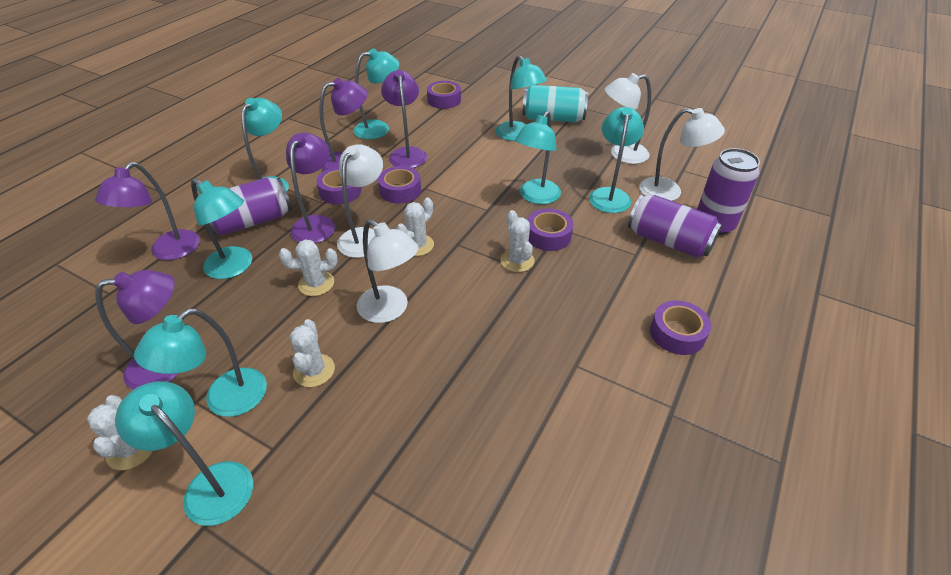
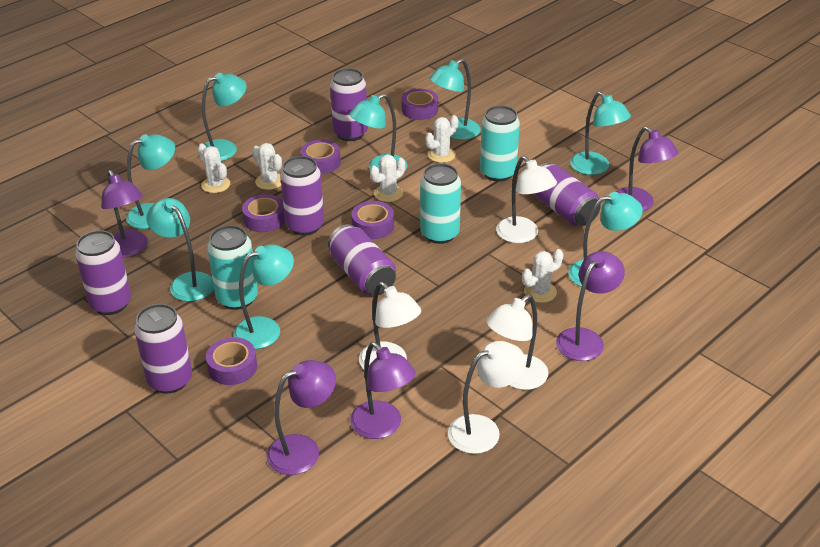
purple can: [209,177,292,236] [628,194,722,258] [697,148,760,235] = 3 -> [75,230,131,315] [134,304,192,393] [280,156,324,236] [328,224,396,295] [330,68,368,141] [534,163,601,226] = 6
turquoise can: [522,85,588,122] = 1 -> [207,225,258,310] [420,163,461,244] [480,106,520,182] = 3

